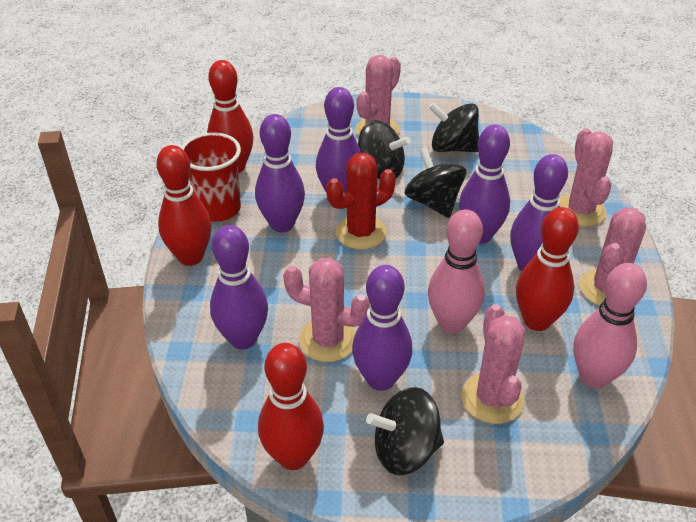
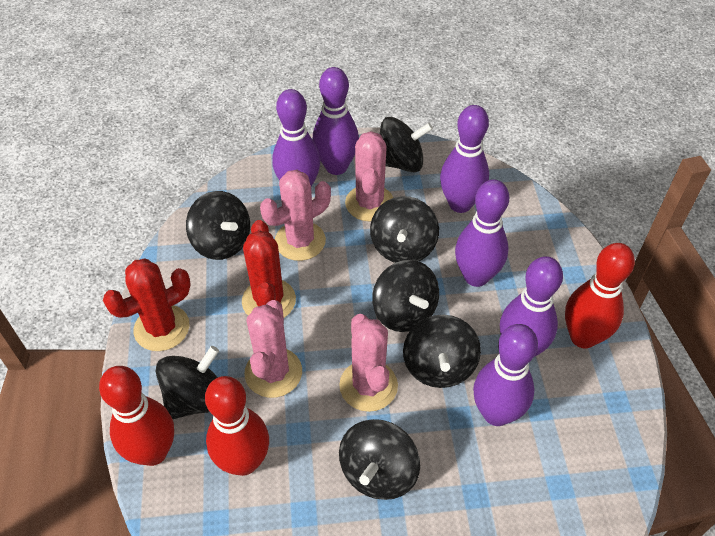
black spinning top: [358,120,410,179] [366,387,444,475] [404,147,467,218] [429,102,479,152] = 4 -> [155,346,219,419] [186,191,250,260] [339,419,420,500] [370,196,439,263] [372,260,439,332] [380,117,433,172] [403,315,481,388] = 7
pink bowling pin: [428,209,485,333] [573,263,647,389] = 2 -> none = 0
pink cactus: [283,257,370,362] [355,55,401,136] [461,304,526,424] [560,128,613,227] [580,207,646,306] = 5 -> [244,300,302,398] [260,170,331,261] [339,314,398,412] [345,131,393,222] = 4
red bowling pin: [157,145,212,266] [207,60,254,173] [258,343,324,470] [516,207,579,331] = 4 -> [99,366,174,466] [205,376,269,476] [565,243,635,348] = 3
red cactus: [326,153,396,250] = 1 -> [103,259,191,351] [242,220,296,318] = 2
red cup: [181,132,241,222] = 1 -> none = 0

